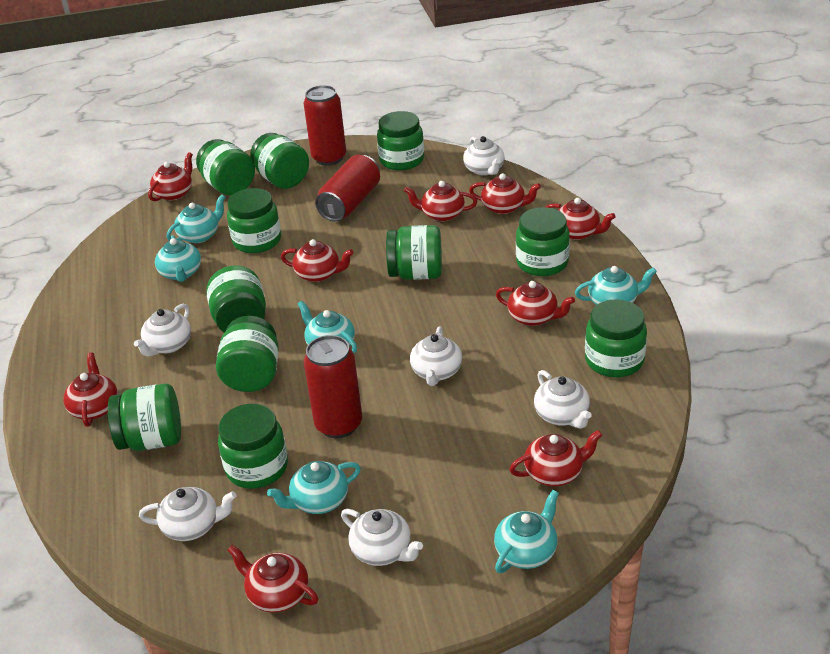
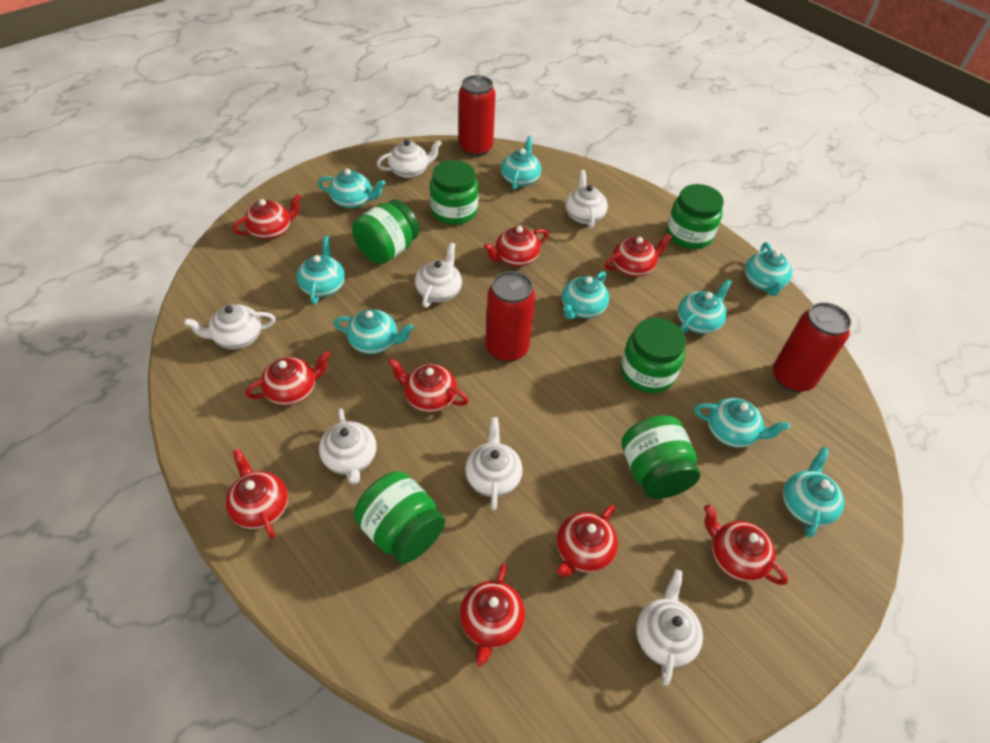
green jar: [108,383,181,451] [196,139,255,195] [206,266,266,333] [216,316,279,392] [218,404,288,489] [227,188,281,253] [250,133,309,189] [377,111,424,170] [386,225,442,280] [516,207,570,276] [585,300,647,377] = 11 -> [352,199,419,264] [354,471,445,564] [430,160,479,225] [621,318,686,393] [622,415,700,499] [667,184,724,249] = 6
turquoise teapot: [155,235,201,282] [167,194,226,243] [267,461,361,514] [298,301,357,353] [494,490,559,573] [575,266,657,305] = 6 -> [297,236,345,304] [318,169,385,208] [333,309,414,354] [501,136,541,190] [562,271,609,320] [678,279,732,334] [694,398,790,448] [745,242,792,296] [783,447,844,538] = 9
white teapot: [134,304,191,356] [139,487,237,541] [341,509,423,566] [410,326,462,386] [463,136,505,176] [534,370,592,429] = 6 -> [184,304,276,349] [319,408,377,485] [377,140,442,178] [415,243,462,308] [465,417,523,510] [565,170,608,229] [636,570,703,686] = 7

